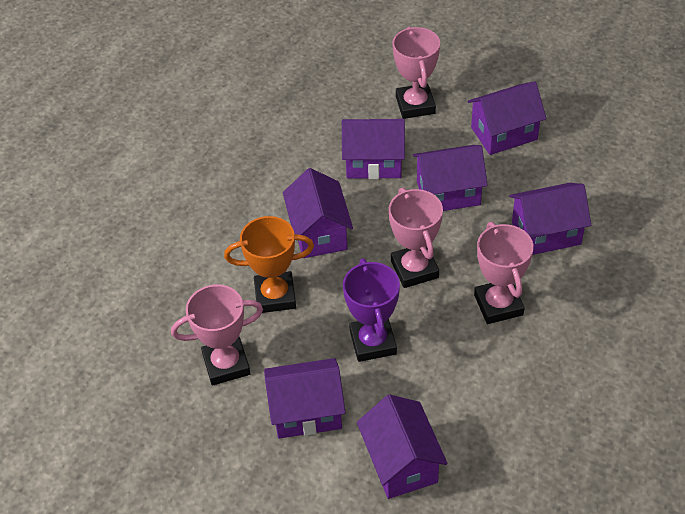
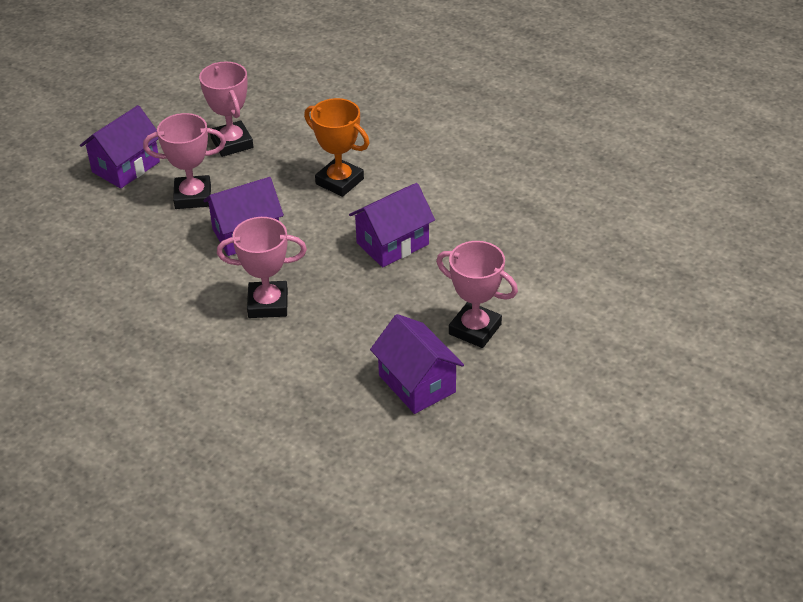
purple house: [264,358,346,439] [283,168,353,258] [342,119,405,179] [357,394,448,499] [413,145,488,211] [467,81,546,155] [509,183,591,255] = 7 -> [80,105,160,189] [203,177,284,256] [349,183,435,267] [370,314,464,414] = 4
purple trophy: [343,258,400,362] = 1 -> none = 0

